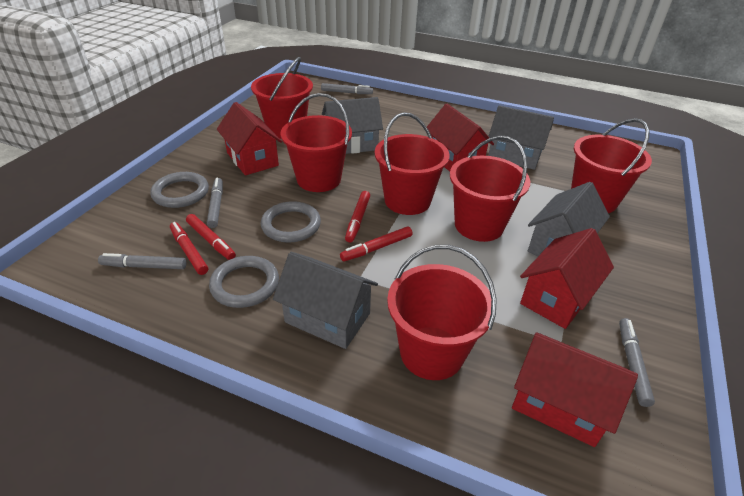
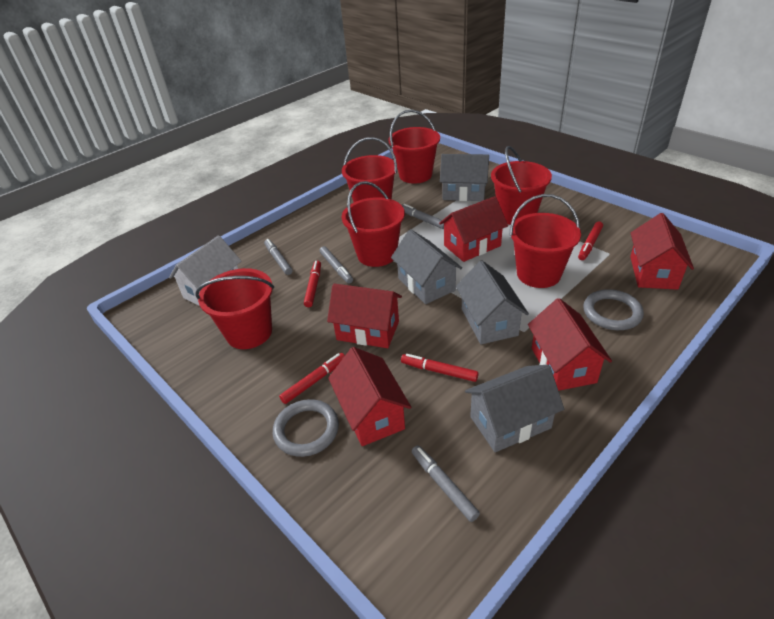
grey ring: [150,172,209,208] [209,256,279,308] [261,201,321,243] = 3 -> [273,399,339,457] [583,289,644,330] = 2
red house: [217,102,282,175] [427,104,494,172] [512,332,638,447] [520,228,614,329] = 4 -> [327,283,402,348] [328,347,411,446] [439,196,508,262] [528,298,612,391] [630,213,694,290] = 5
white house: none = 0 -> [169,235,241,306] = 1

